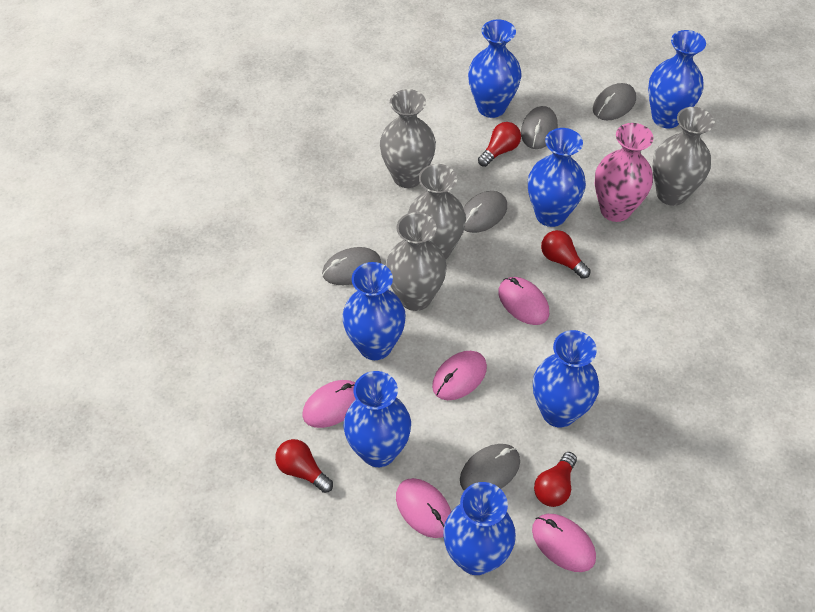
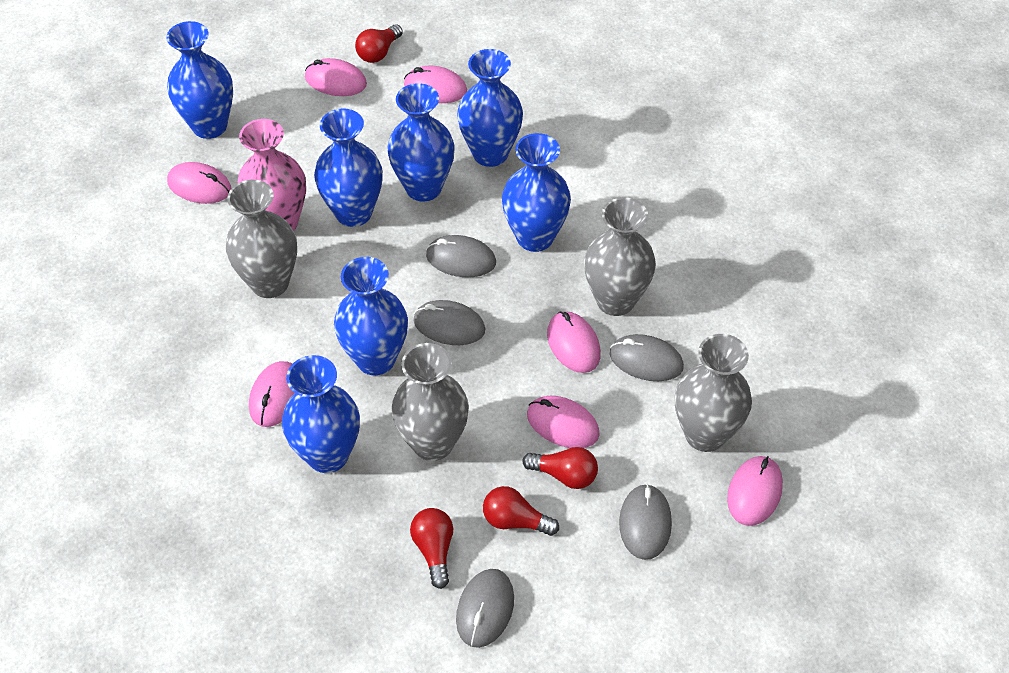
pink mouse: [303,380,356,428] [396,478,451,538] [432,351,487,400] [498,277,549,325] [532,514,596,572] = 5 -> [167,162,231,204] [249,361,294,427] [305,58,367,96] [404,66,467,103] [527,396,600,448] [547,311,601,373] [727,456,783,526] = 7

